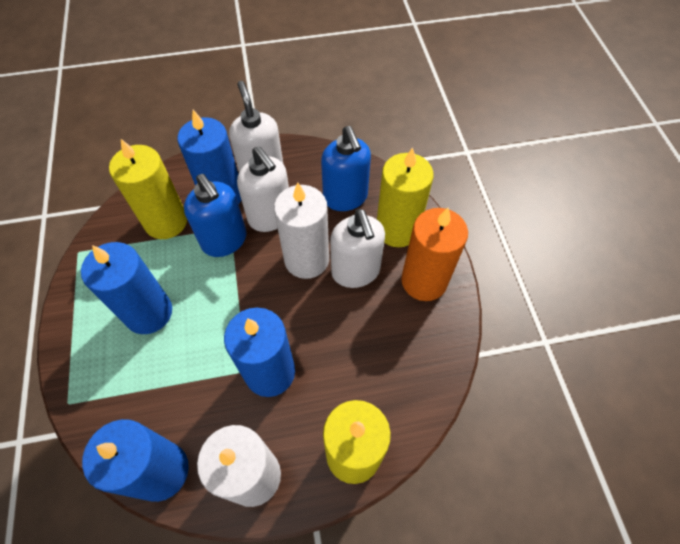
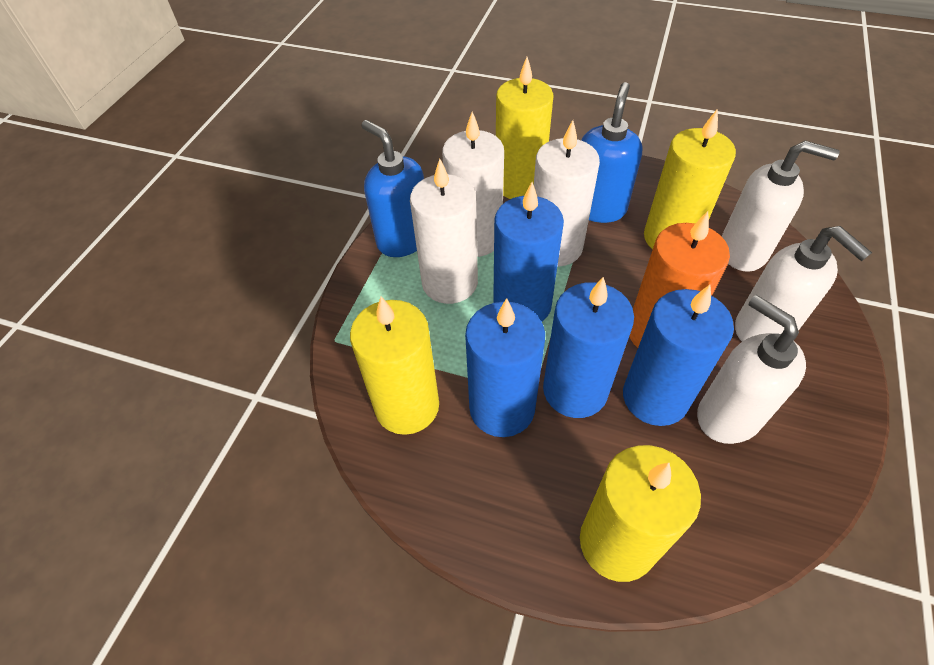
white candle: [197,425,281,507] [274,183,329,279] = 2 -> [410,159,478,304] [442,111,504,257] [534,120,600,266] = 3
yellow candle: [109,139,187,239] [323,400,391,484] [377,147,434,247] = 3 -> [350,297,439,435] [496,57,554,199] [580,445,701,582] [644,108,736,249] = 4

